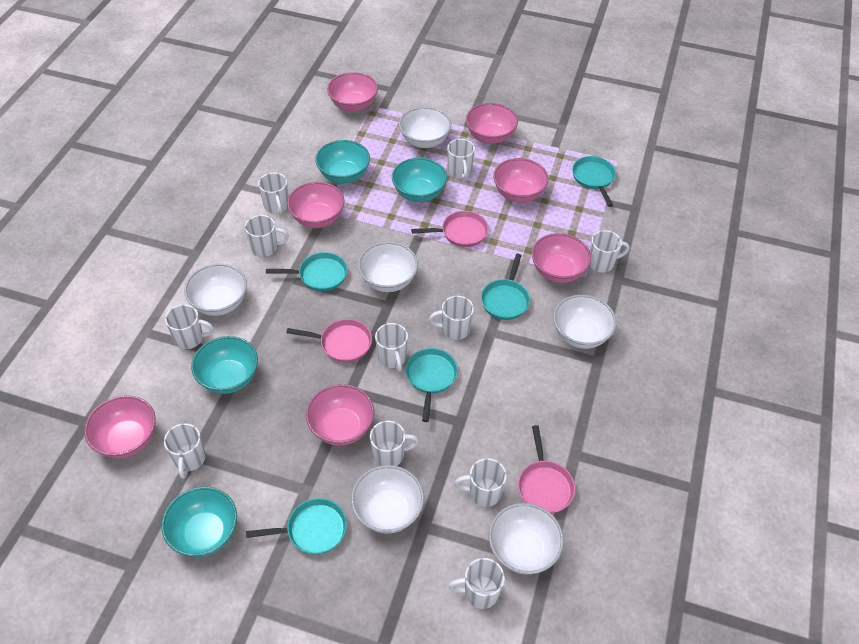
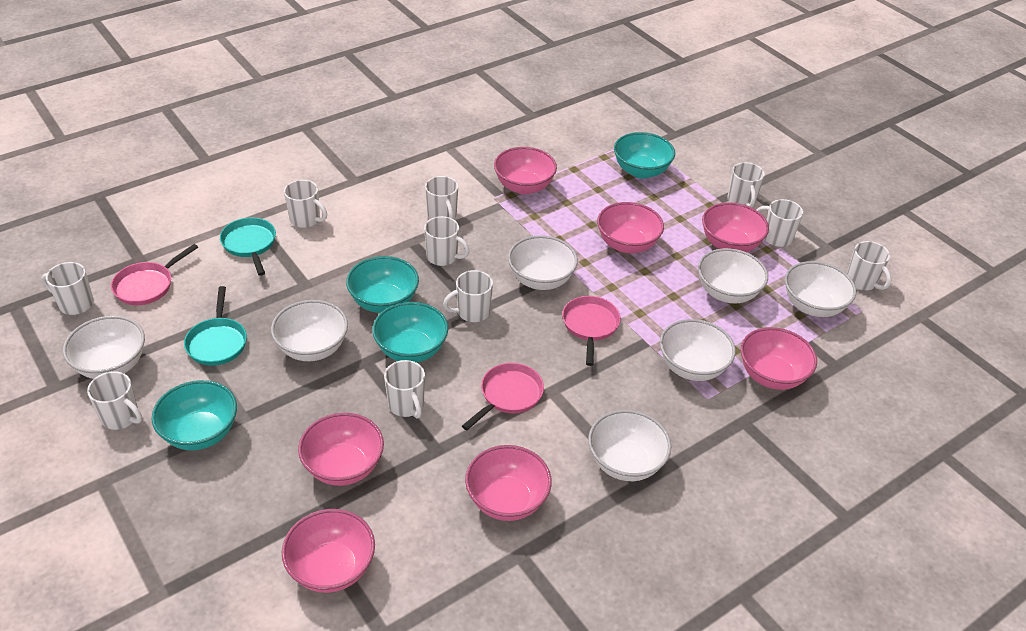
turquoise pan: [246,498,347,554] [266,252,348,291] [406,348,458,422] [481,254,530,320] [572,156,616,207] = 5 -> [184,286,247,366] [220,217,276,276] = 2
white bowl: [184,263,247,316] [351,465,424,534] [358,242,418,292] [399,107,451,148] [489,503,564,575] [553,295,617,349] = 6 -> [63,316,145,379] [271,300,348,361] [508,235,578,290] [588,410,671,481] [660,319,736,381] [698,248,768,303] [785,261,856,317] = 7
white mug: [164,423,206,479] [165,304,214,349] [245,215,289,257] [258,173,289,214] [370,421,419,466] [375,323,408,372] [429,296,474,340] [447,139,475,179] [449,558,505,609] [455,458,507,507] [590,230,629,272] = 11 -> [41,262,94,315] [87,371,142,430] [284,180,327,228] [384,360,425,419] [424,216,470,266] [425,176,458,219] [443,270,493,322] [727,162,765,207] [757,199,803,247] [847,241,891,290] = 10

